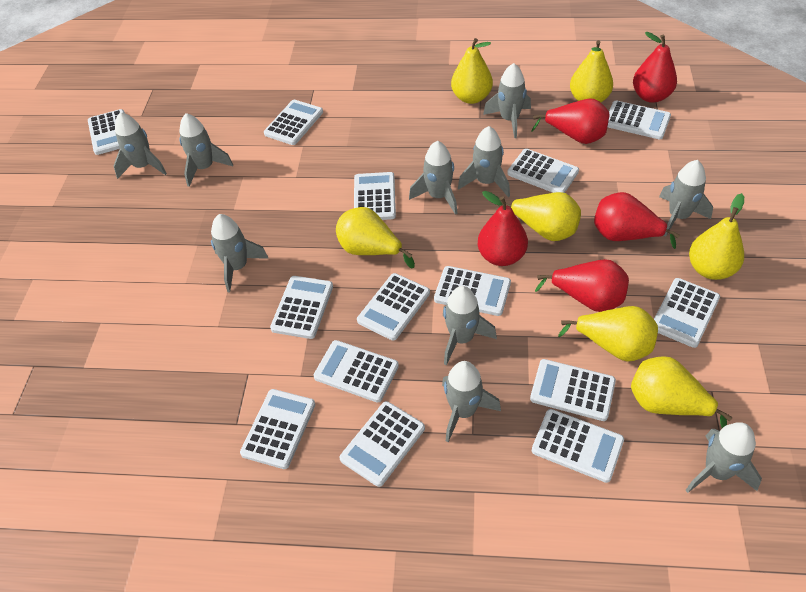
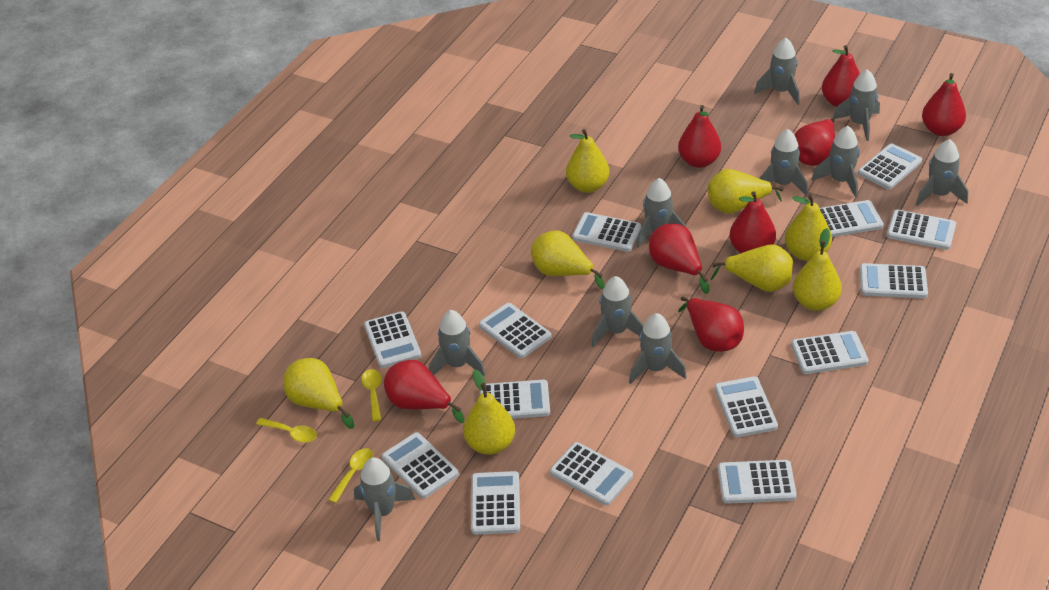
red pear: [478,191,528,266] [531,98,610,144] [535,259,629,312] [594,192,680,249] [633,32,677,103] = 5 -> [384,360,464,423] [649,223,709,294] [678,105,721,168] [678,296,744,352] [730,192,776,253] [794,118,835,166] [822,45,860,107] [922,73,966,136] = 8
yellow pear: [336,207,415,269] [451,38,493,104] [499,192,581,241] [558,306,658,362] [570,40,613,103] [631,356,732,428] [689,193,744,280] = 7 -> [283,358,354,429] [463,370,515,455] [531,231,605,289] [566,129,610,193] [708,169,783,214] [711,244,793,292] [785,194,832,261] [793,228,842,311] = 8
yellow spoon: none = 0 -> [256,418,317,443] [328,448,373,503] [361,369,382,422] = 3

